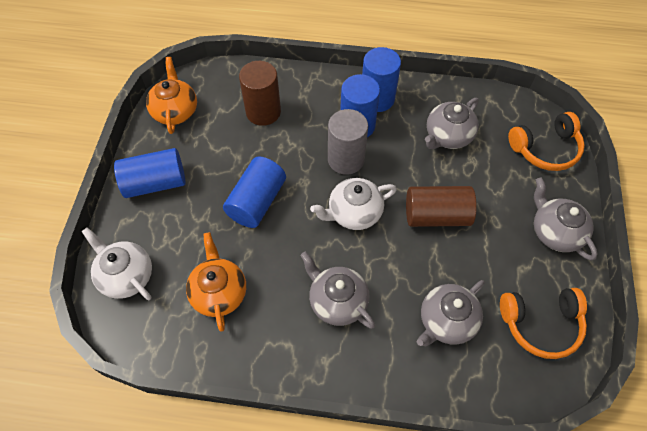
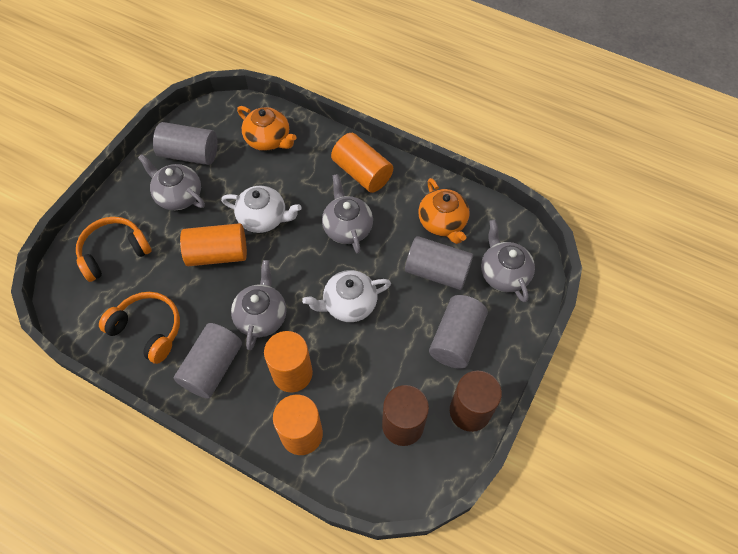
blue cylinder: [114,148,185,198] [223,157,286,228] [340,74,380,137] [362,47,401,112] = 4 -> none = 0
grey cylinder: [328,109,368,175] = 1 -> [153,122,218,165] [174,323,242,399] [405,236,473,290] [429,295,488,369] = 4
orange cylinder: none = 0 -> [180,223,247,266] [264,331,313,392] [273,395,323,455] [331,133,393,193] = 4

